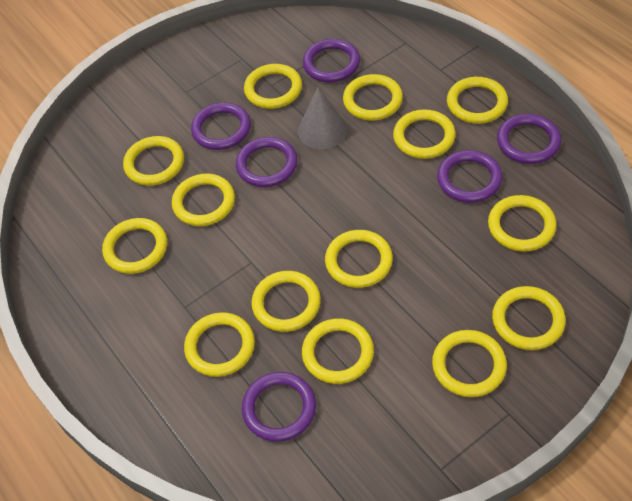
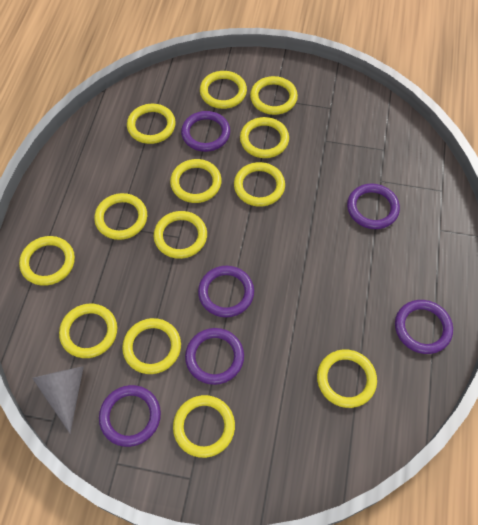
yellow ring: [102,218,167,274] [123,136,184,186] [172,173,235,226] [184,312,255,377] [244,64,302,109] [251,271,321,332] [302,318,374,384] [325,230,393,288] [343,74,403,121] [393,109,456,159] [432,330,507,397] [447,77,508,124] [488,195,557,252] [492,286,566,350] = 14 -> [19,236,75,286] [59,304,117,358] [94,193,147,240] [122,318,181,374] [127,104,176,144] [154,211,207,259] [170,159,222,203] [173,395,235,458] [200,71,247,109] [234,162,285,207] [240,117,289,158] [250,76,298,115] [317,349,377,408] = 13

